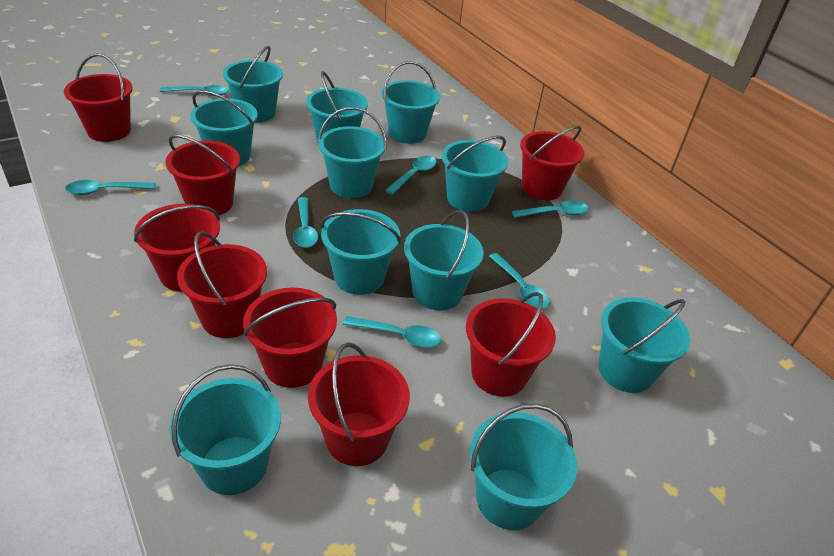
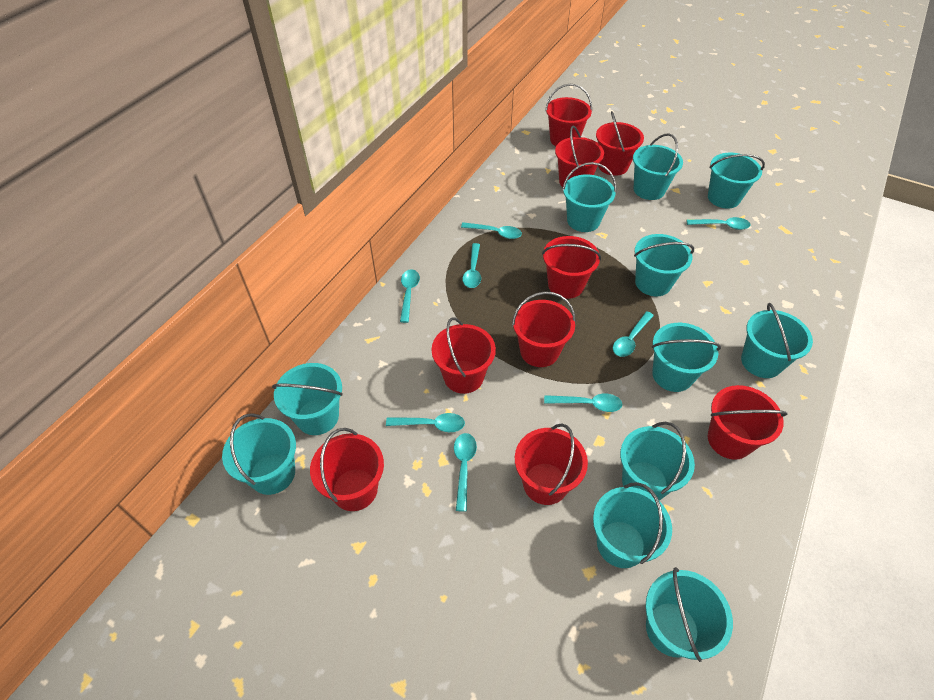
red bucket: [64,53,133,142] [134,204,220,292] [166,134,240,215] [177,231,267,338] [243,288,337,388] [308,342,410,466] [466,292,556,397] [520,126,584,200] = 8 -> [310,428,384,511] [432,317,496,394] [512,291,576,367] [515,423,588,505] [542,236,601,299] [545,84,592,146] [555,126,604,187] [596,111,644,176] [708,385,788,460] = 9
turquoise spoon: [65,180,156,195] [160,85,229,96] [293,197,318,248] [343,316,441,348] [385,156,436,195] [489,253,549,309] [511,201,588,218] = 7 -> [386,413,465,432] [400,269,420,323] [454,433,477,512] [461,222,522,239] [463,243,481,288] [544,393,622,412] [613,311,654,357] [687,217,750,230] = 8

